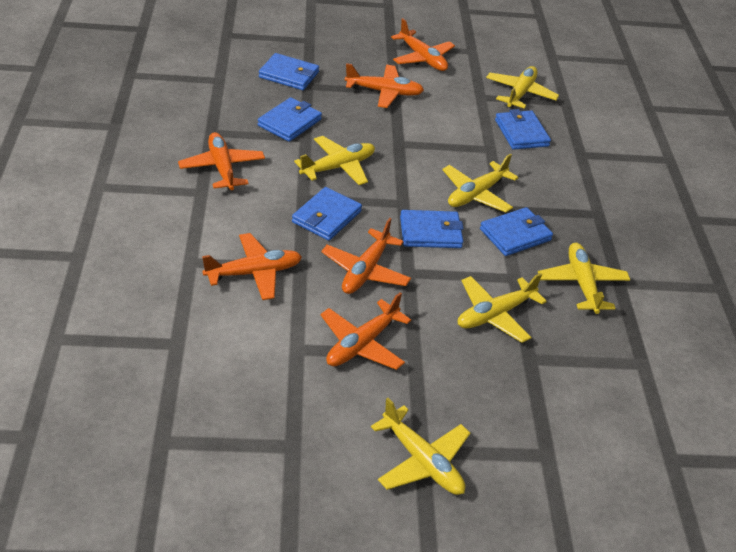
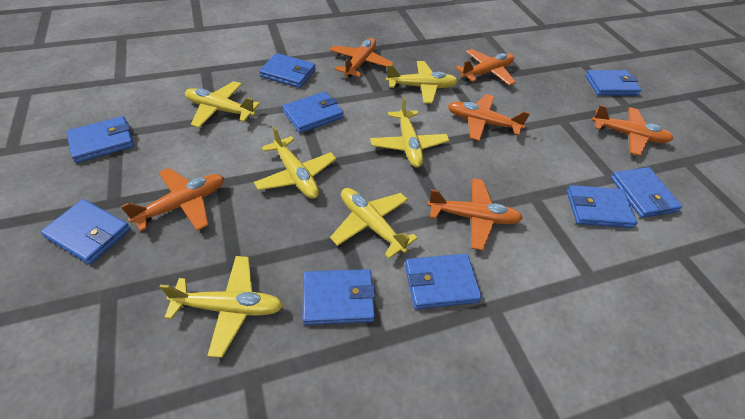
blue wallet: [258,97,322,142] [259,53,319,90] [292,187,362,241] [400,210,464,248] [480,207,553,256] [495,109,551,150] = 6 -> [41,199,131,265] [66,116,134,163] [259,53,316,88] [282,92,343,133] [302,269,376,325] [405,254,482,309] [567,185,637,228] [585,70,642,96] [611,167,682,218] = 9

